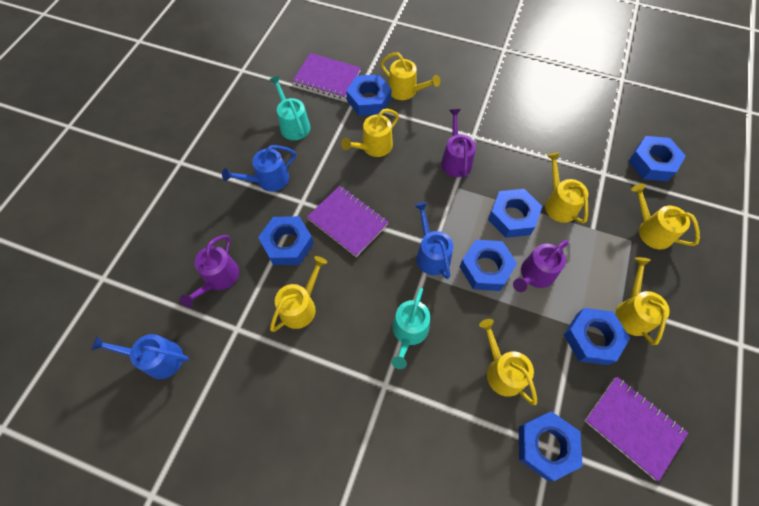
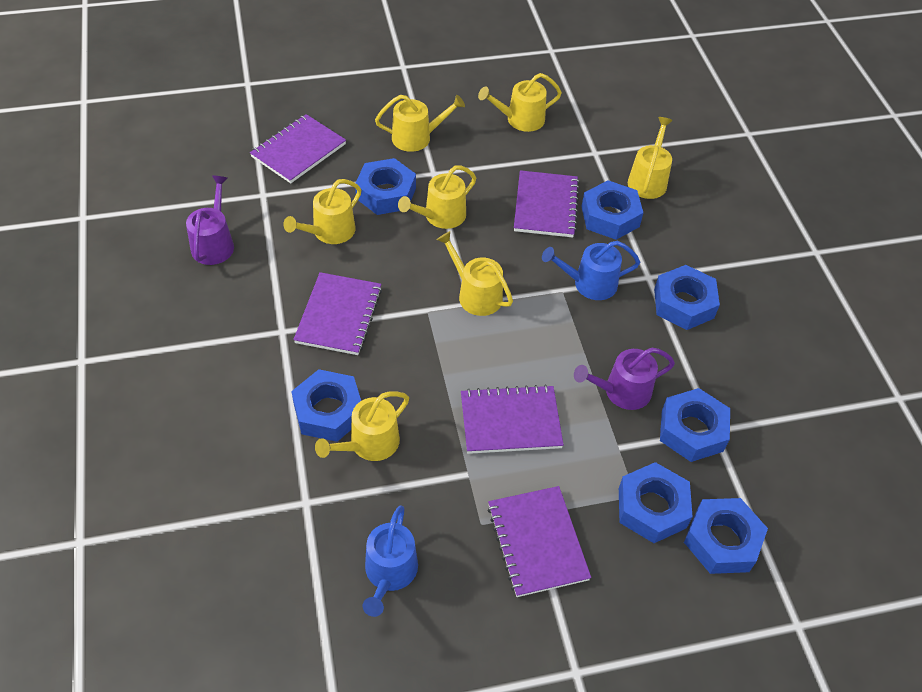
blue watering can: [91,334,189,379] [222,145,296,192] [414,202,453,279] = 3 -> [363,505,418,617] [542,241,640,300] = 2
purple notebook: [293,53,361,99] [307,186,389,257] [585,377,688,482] = 3 -> [250,114,346,183] [293,272,382,355] [461,384,564,454] [487,486,591,597] [514,170,579,238] = 5
purple watering can: [180,235,239,307] [441,109,476,177] [513,240,569,292] = 3 -> [186,175,234,265] [574,348,675,410] = 2
turquoise watering can: [269,76,310,140] [391,288,430,369] = 2 -> none = 0

